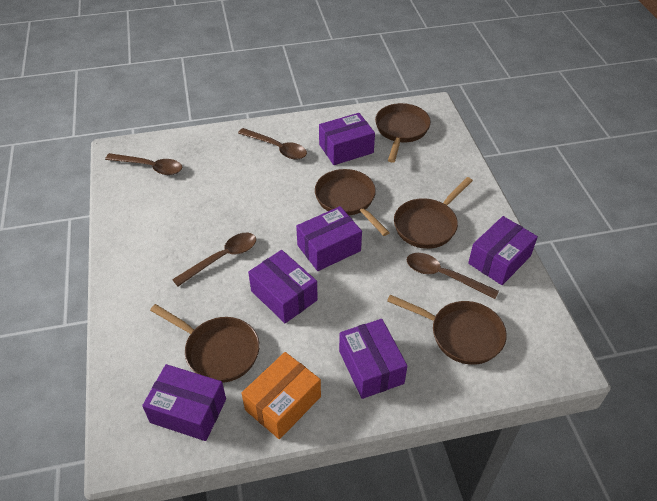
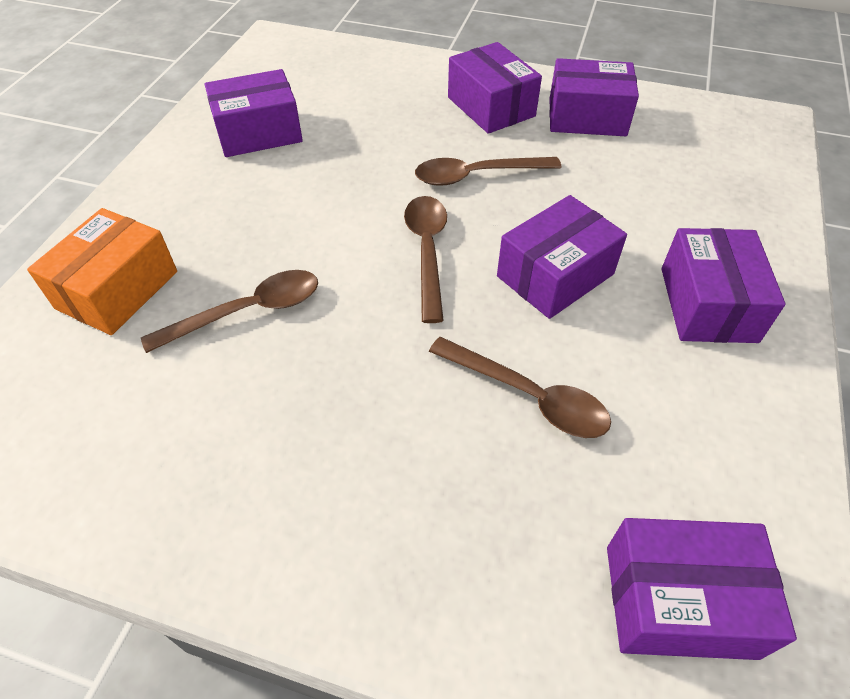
brown pan: [150,304,260,383] [315,169,390,236] [375,103,431,163] [387,295,507,365] [394,177,473,249] = 5 -> none = 0

